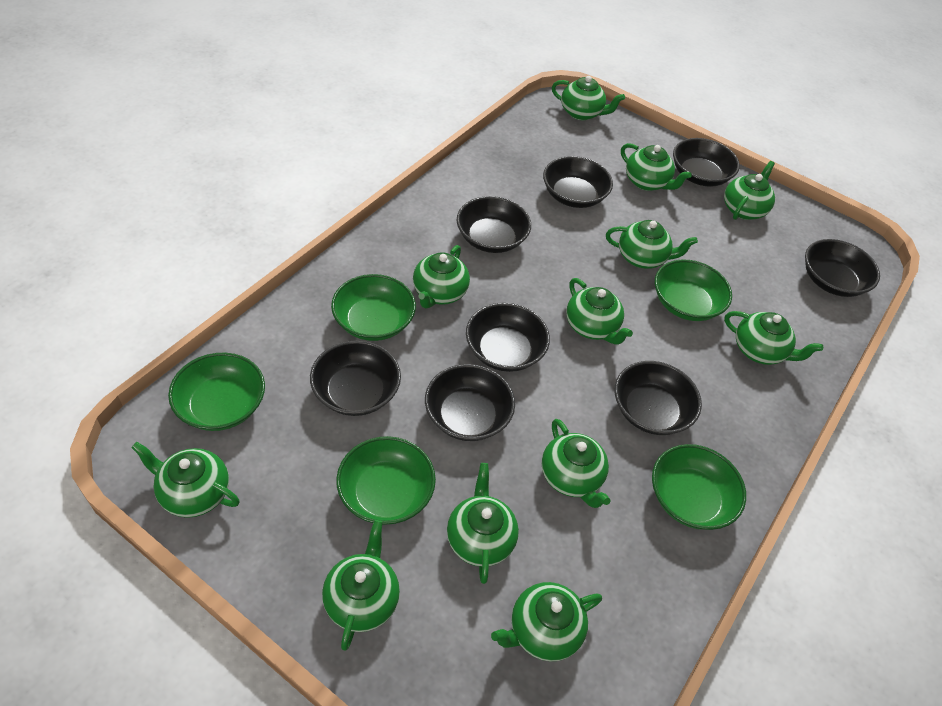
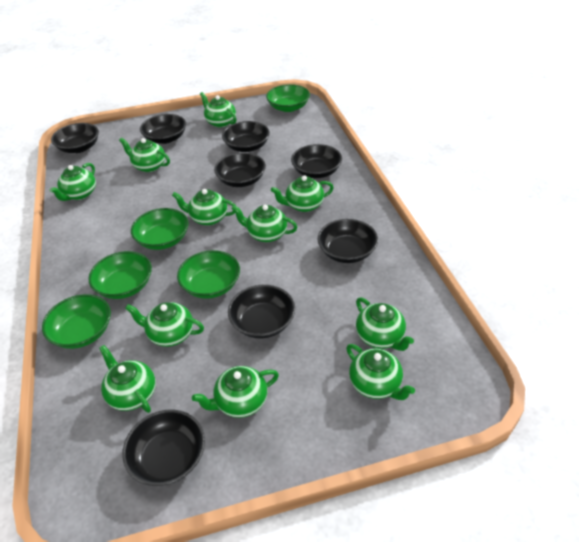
green teapot: [131,442,240,518] [322,520,400,651] [413,245,470,308] [447,463,519,584] [491,582,602,662] [542,419,611,508] [552,76,625,120] [566,278,633,345] [606,220,698,269] [621,143,692,191] [724,161,775,220] [724,311,823,365] = 12 -> [49,163,96,201] [99,345,156,413] [119,138,170,172] [125,302,204,347] [172,189,236,226] [192,366,279,418] [200,92,237,127] [231,205,297,242] [271,175,334,212] [346,344,415,400] [356,297,414,351] = 11

